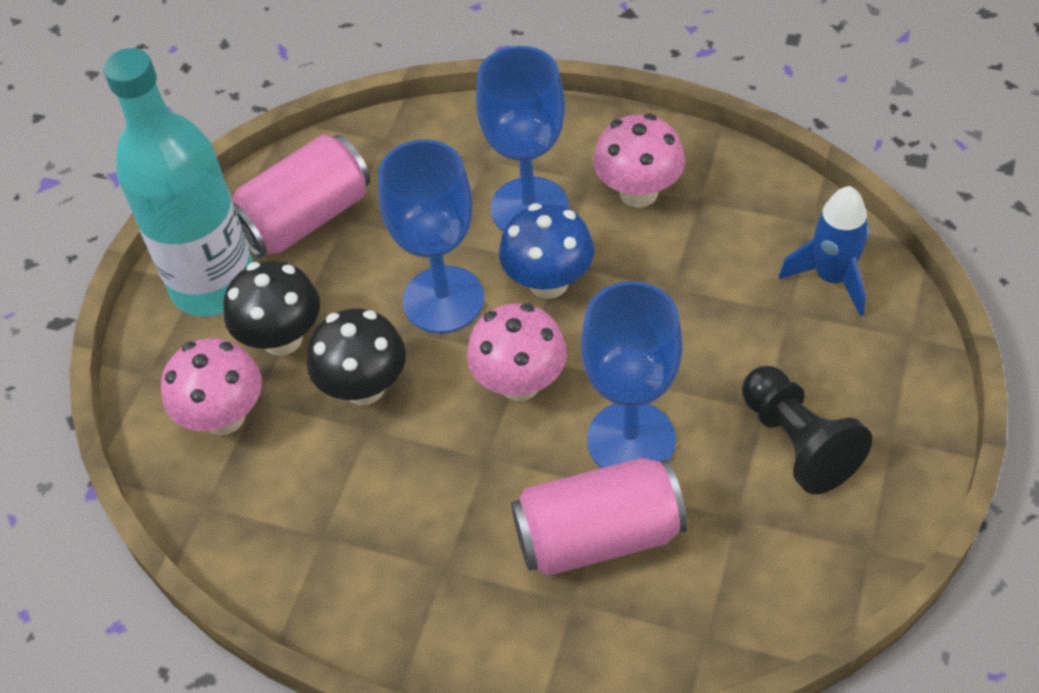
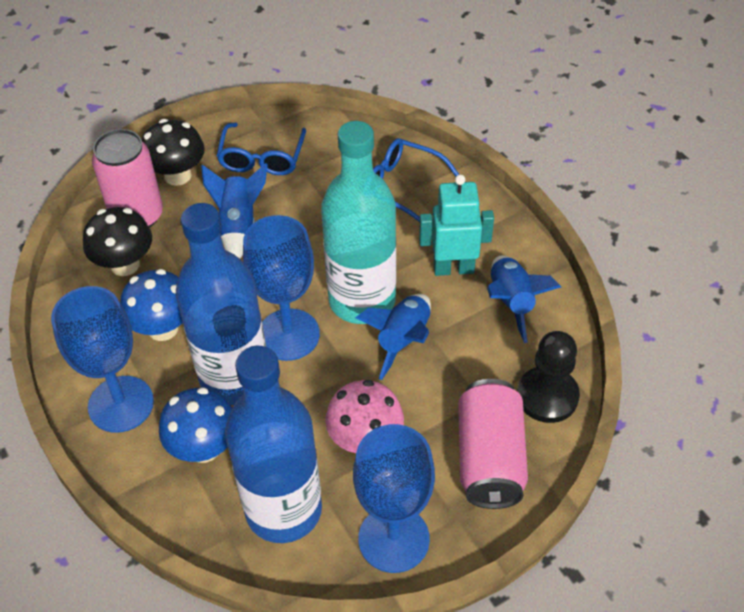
blue bottle: none = 0 -> [176,203,266,405] [225,346,322,543] = 2
blue glasses: none = 0 -> [217,123,306,175] [373,138,460,222] = 2
blue mushroom: [499,203,594,299] = 1 -> [120,269,183,341] [159,387,232,463] = 2
blue rocket: [779,186,870,316] = 1 -> [201,163,268,259] [356,294,431,380] [487,255,561,343] = 3
pink mushroom: [161,338,262,435] [467,303,567,401] [593,114,685,208] = 3 -> [325,380,404,453] = 1
turquoise robot: none = 0 -> [419,175,494,276] = 1

